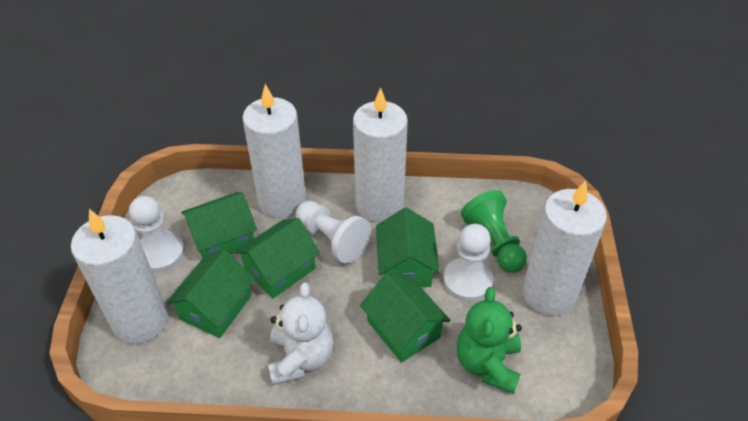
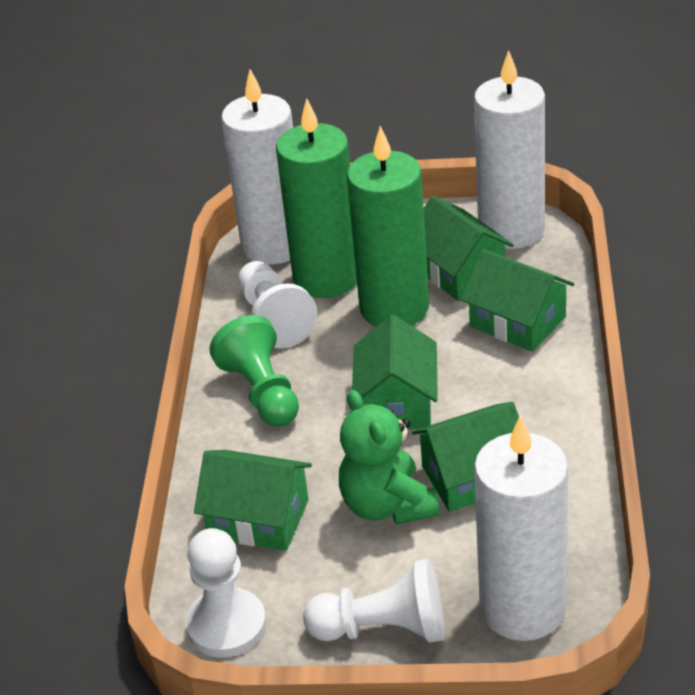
green candle: none = 0 -> [276,98,357,298] [347,126,429,327] = 2
white candle: [71,209,168,344] [242,84,306,218] [353,87,408,222] [522,180,607,316] = 4 -> [221,69,293,265] [474,50,545,249] [474,415,568,641] = 3
white teddy bear: [268,282,333,385] = 1 -> none = 0

